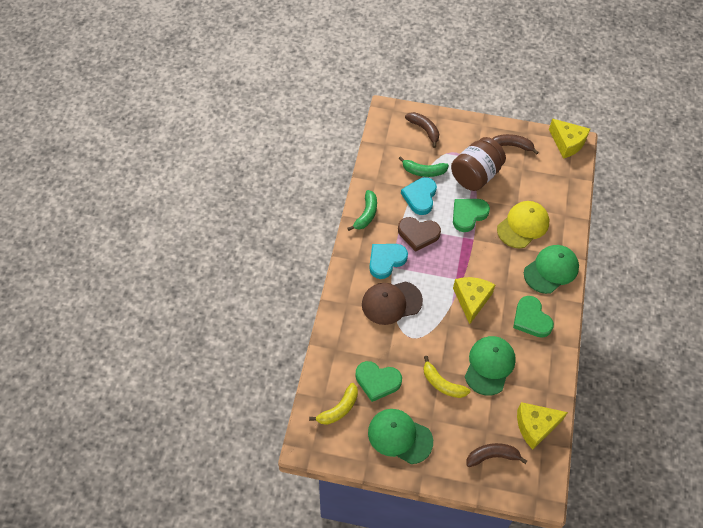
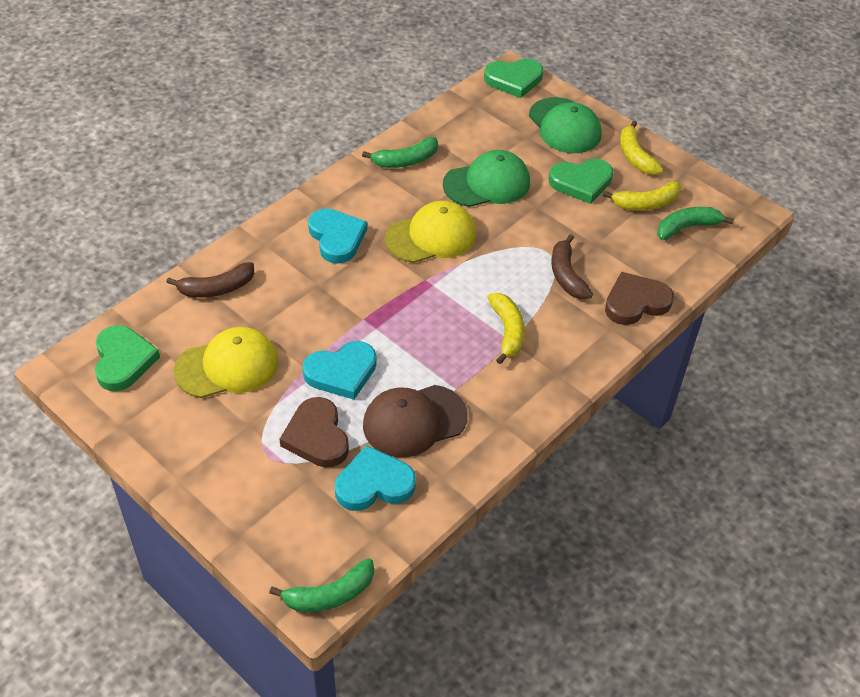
brown banana: [405,112,439,148] [467,443,527,467] [492,134,539,155] = 3 -> [167,262,254,298] [551,234,593,299] = 2
brown heart: [398,217,441,252] = 1 -> [280,397,349,468] [605,272,674,325] = 2
brown jar: [451,137,506,191] = 1 -> none = 0
green banana: [347,190,377,231] [399,156,449,177] = 2 -> [269,558,374,612] [362,137,438,168] [657,207,734,240] = 3
green cap: [368,409,433,464] [465,336,516,396] [524,245,579,294] = 3 -> [443,150,530,207] [529,97,602,153] = 2
turquoise heart: [369,244,408,279] [401,177,437,215] = 2 -> [303,341,377,400] [308,208,367,264] [335,445,416,511] = 3
yellow banana: [309,383,358,425] [423,356,470,398] = 2 -> [488,293,525,364] [603,181,681,210] [620,121,663,175] = 3
yellow cap: [497,201,549,249] = 1 -> [174,327,278,398] [385,201,476,263] = 2
yellow cheese: [453,277,495,324] [517,402,568,450] [549,119,590,159] = 3 -> none = 0

